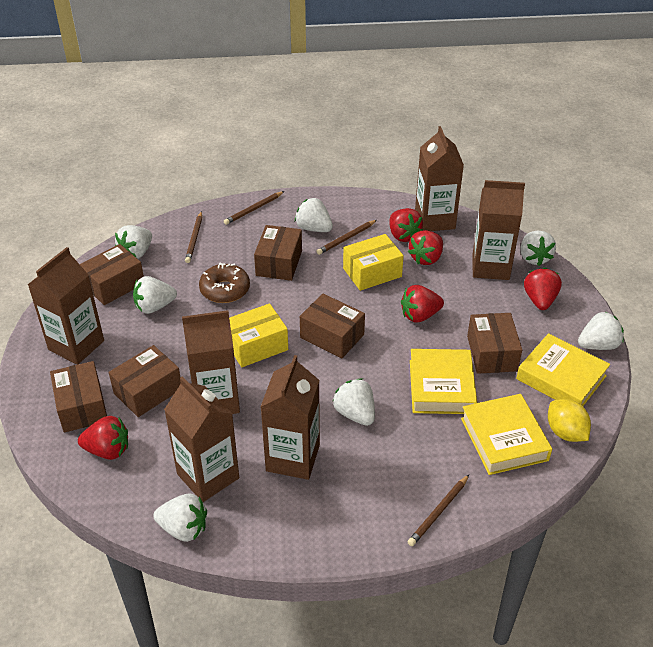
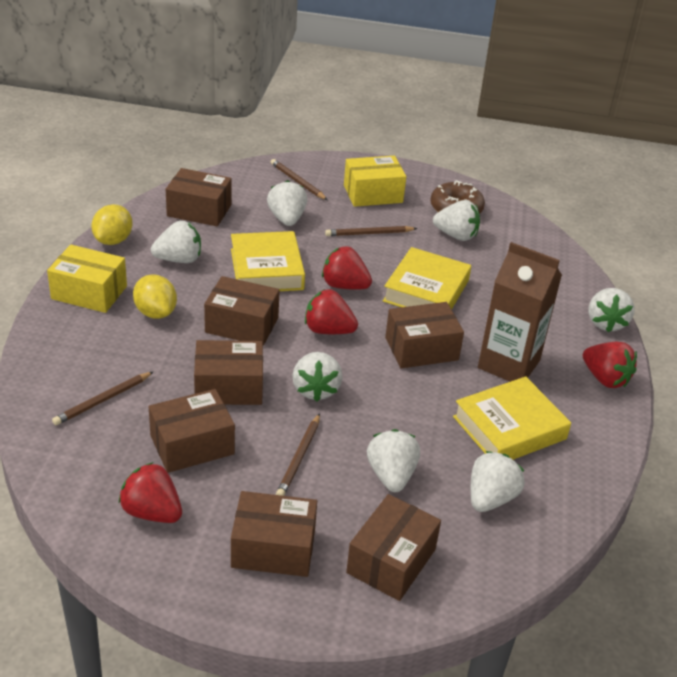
brown box: [50,361,107,433] [80,244,144,305] [109,345,181,417] [254,225,302,281] [300,294,365,358] [467,313,522,374] = 6 -> [149,389,235,473] [166,168,232,227] [194,340,263,405] [204,276,280,346] [231,491,317,577] [346,494,441,601] [385,302,464,368] = 7
brown carton: [28,247,104,365] [164,376,239,502] [182,310,240,414] [261,355,320,480] [415,126,464,231] [473,180,525,280] = 6 -> [478,242,562,382] = 1
red strawberry: [78,416,128,460] [389,208,423,242] [401,285,444,323] [408,230,443,265] [524,268,562,310] = 5 -> [119,462,182,523] [305,289,358,334] [322,246,372,290] [583,342,637,388] = 4
yellow lemon: [548,399,591,442] = 1 -> [91,204,133,245] [133,274,177,319] = 2

